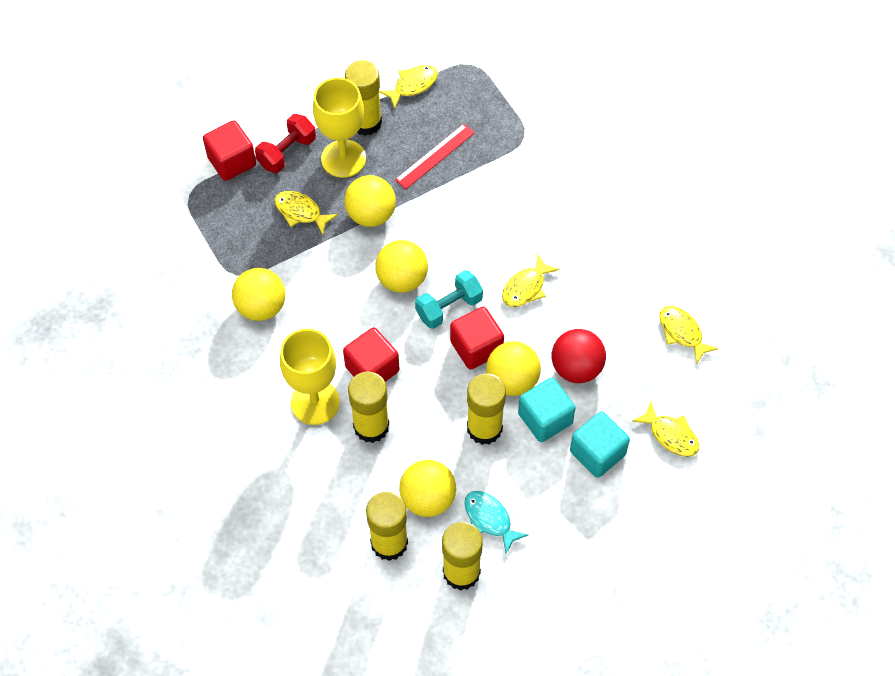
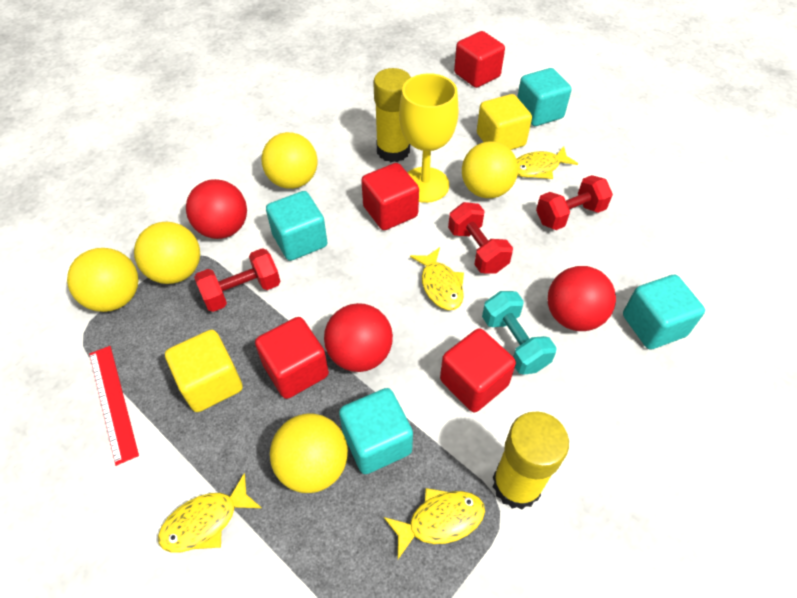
red ball: [552,329,606,383] = 1 -> [186,179,247,239] [324,303,393,372] [548,266,616,331] = 3
red cube: [203,121,256,181] [343,328,399,382] [450,307,504,370] = 3 -> [255,317,329,399] [361,163,419,230] [440,328,516,412] [454,31,505,88] = 4
red dumbbell: [255,114,316,173] = 1 -> [194,248,281,312] [448,202,513,273] [536,175,613,230] = 3
turquoise cube: [518,378,576,442] [570,412,630,478] = 2 -> [266,191,328,261] [339,388,413,474] [517,68,572,126] [623,275,705,350] = 4
turquoise fish: [464,491,528,554] = 1 -> none = 0
yellow cube: none = 0 -> [165,330,243,412] [477,94,532,150] = 2
yellow fish: [275,191,338,235] [379,65,438,108] [502,254,559,307] [632,401,699,457] [659,306,719,365] = 5 -> [158,473,262,553] [384,488,485,559] [410,247,464,310] [516,146,578,179] = 4
yellow glue stick: [345,60,382,136] [348,372,389,443] [366,492,408,561] [442,522,483,591] [467,374,506,445] = 5 -> [373,68,411,162] [493,412,569,509] = 2
yellow goblet: [280,329,340,425] [313,78,366,178] = 2 -> [399,73,458,203] = 1

